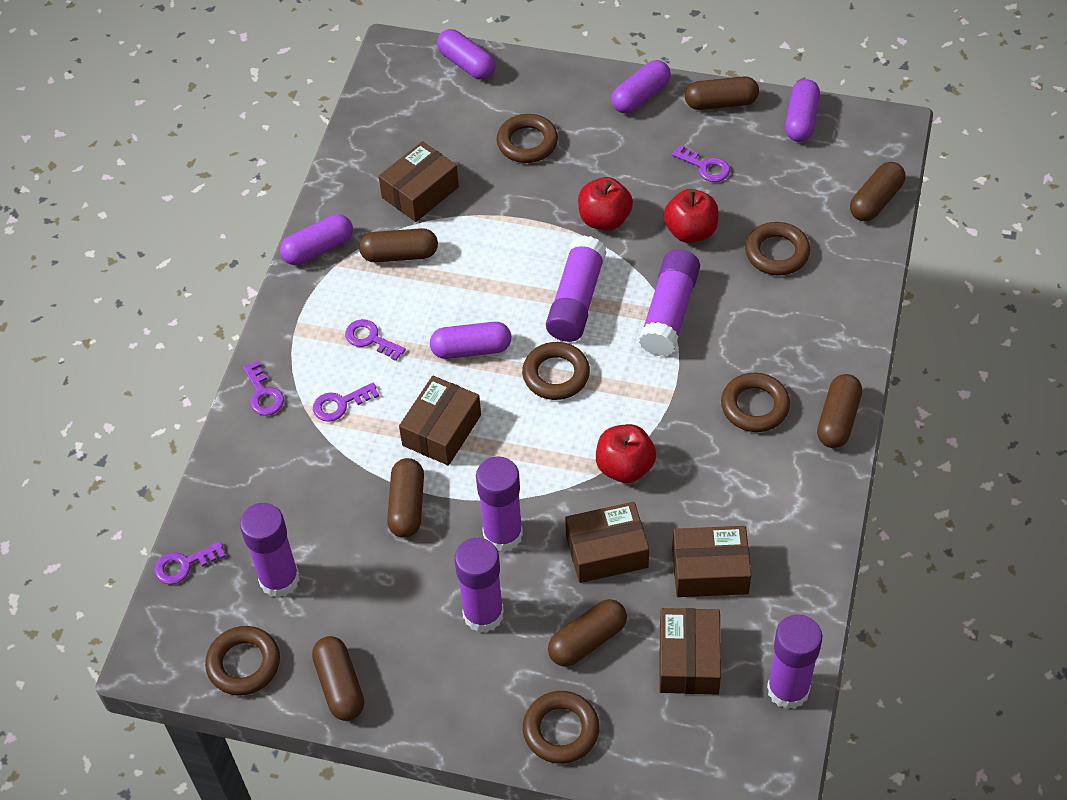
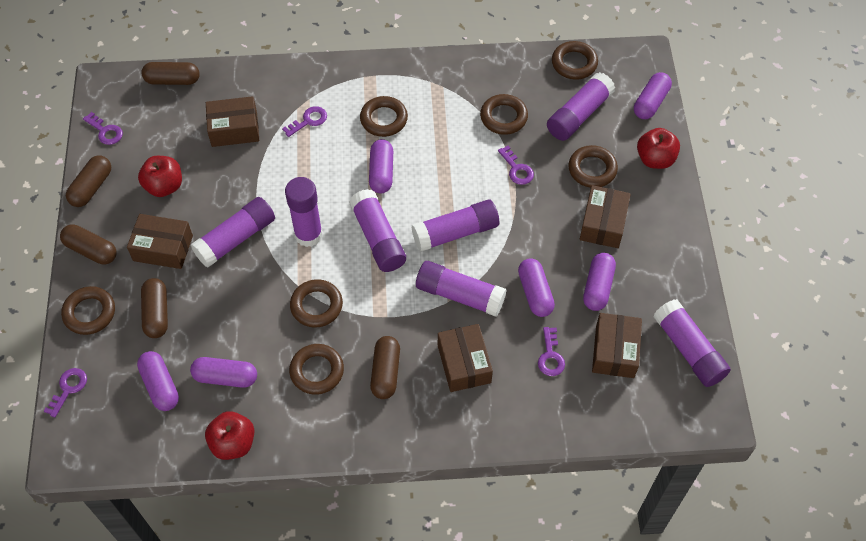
brown capsule: [312,636,364,721] [359,228,438,263] [387,458,424,538] [548,599,627,667] [685,76,759,110] [817,374,862,448] [850,162,906,222] = 7 -> [60,224,117,265] [66,155,111,207] [141,62,200,85] [141,278,168,338] [370,336,400,399] = 5
brown ring: [205,626,280,695] [497,114,558,163] [522,342,590,400] [523,691,599,764] [721,373,790,432] [745,222,810,275] = 6 -> [61,286,115,335] [289,344,344,395] [290,279,343,328] [360,96,408,137] [480,94,528,135] [552,41,598,80] [568,145,618,188] = 7
purple capsule: [280,214,353,265] [430,322,511,359] [437,29,496,80] [611,60,671,114] [785,79,820,142] = 5 -> [137,351,179,411] [190,357,257,388] [369,139,393,194] [518,258,555,317] [583,253,616,311] [634,72,672,119] = 6
purple glue stick: [240,503,300,598] [454,538,504,633] [476,456,523,552] [546,235,606,342] [639,249,700,356] [767,614,822,709] = 6 -> [191,197,275,268] [285,177,323,247] [349,189,406,272] [411,199,499,252] [416,261,507,317] [547,72,615,141] [653,299,731,387] = 7

